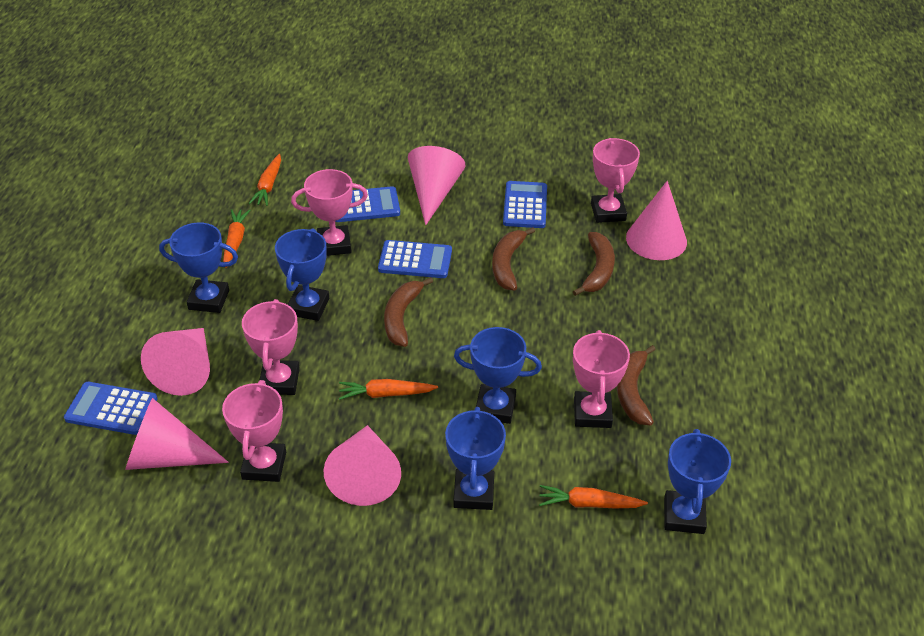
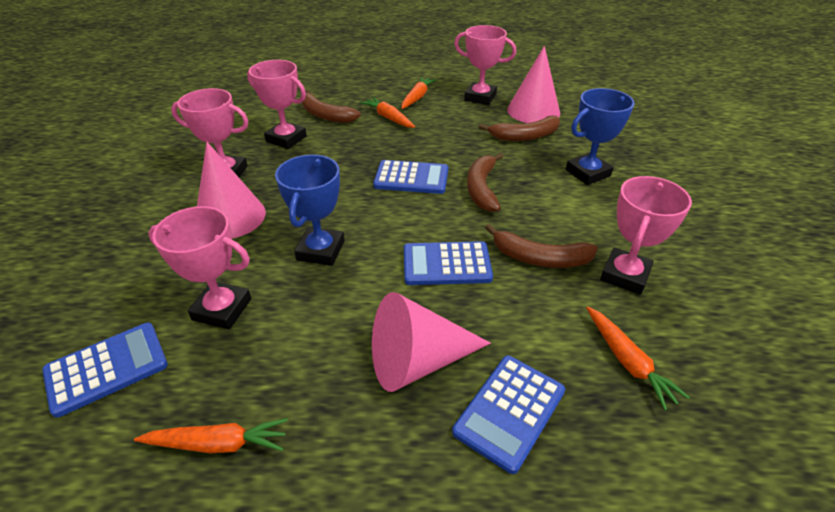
blue trophy: [159,222,238,313] [275,228,329,321] [445,407,506,510] [454,327,542,424] [664,429,731,534] = 5 -> [275,155,345,266] [566,88,635,185] = 2
pink cone: [125,398,229,470] [141,328,210,396] [323,425,401,506] [408,146,465,225] [626,181,687,260] = 5 -> [197,142,266,239] [372,292,491,392] [507,46,560,123] = 3

